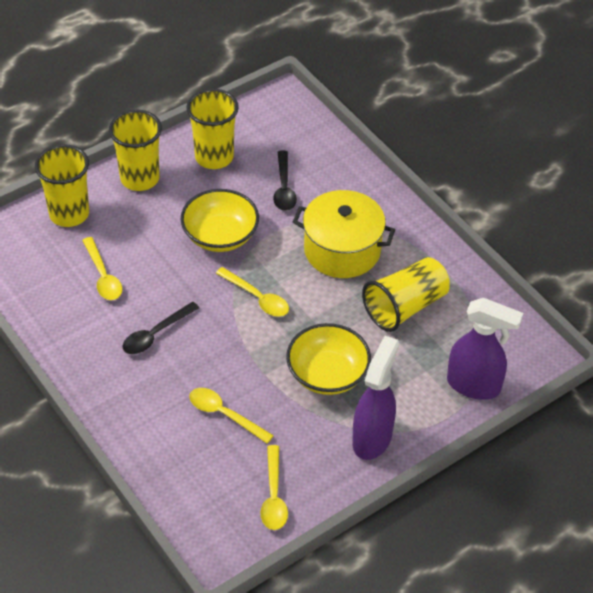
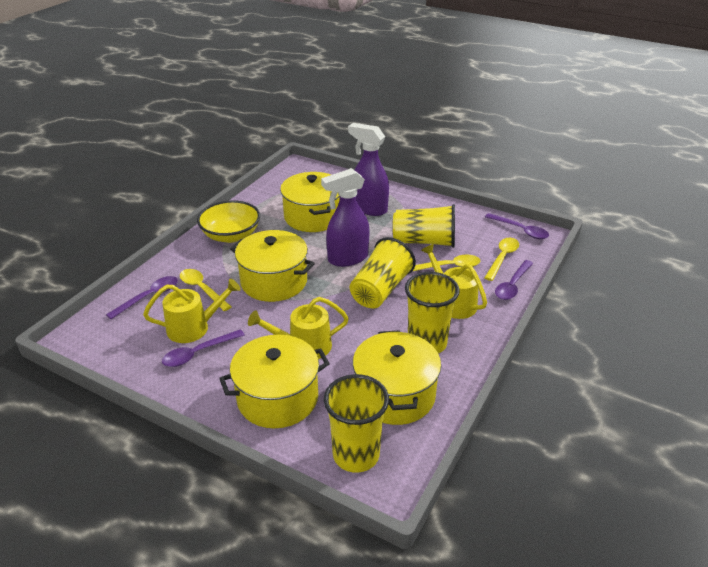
black spoon: [123,302,199,354] [273,151,297,211] = 2 -> none = 0
purple spoon: none = 0 -> [106,276,178,319] [162,329,245,367] [485,213,549,239] [495,260,533,300] = 4
yellow bowl: [180,189,259,252] [286,323,371,395] = 2 -> [197,200,260,243] = 1
yellow pot: [293,190,395,278] = 1 -> [219,335,330,428] [230,230,315,302] [280,172,340,232] [353,330,441,425] = 4
yellow spoon: [82,237,122,300] [189,388,274,444] [216,267,289,317] [260,445,288,530] = 4 -> [180,269,231,311] [412,255,480,272] [484,238,519,281] = 3
yellow watering can: none = 0 -> [143,279,241,343] [248,297,349,359] [421,244,487,319] = 3

